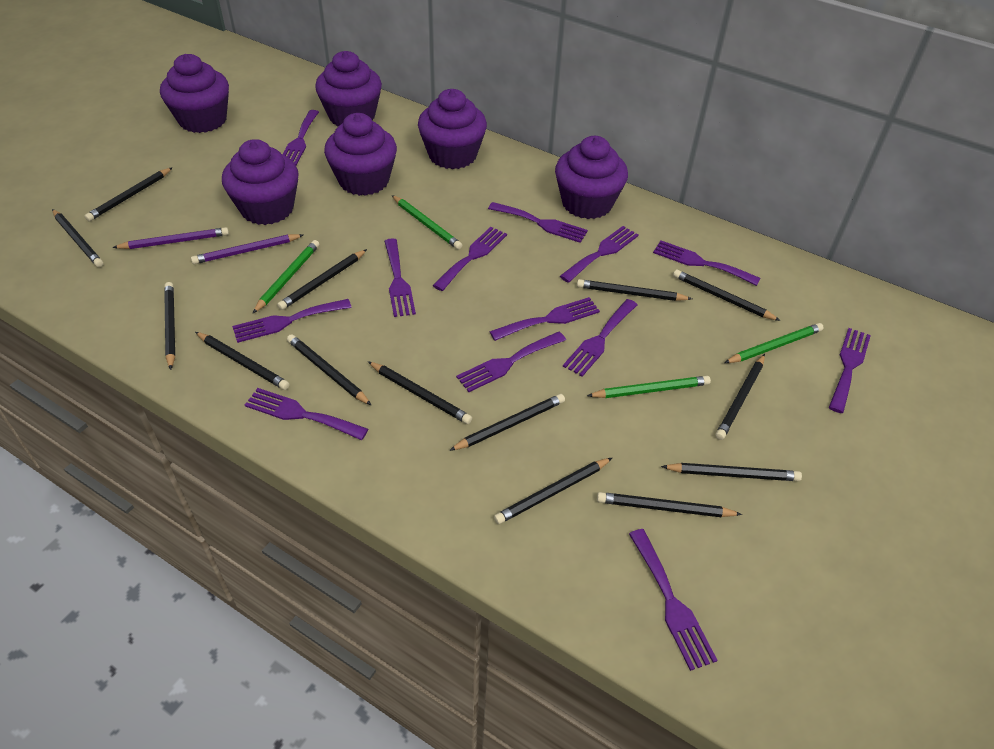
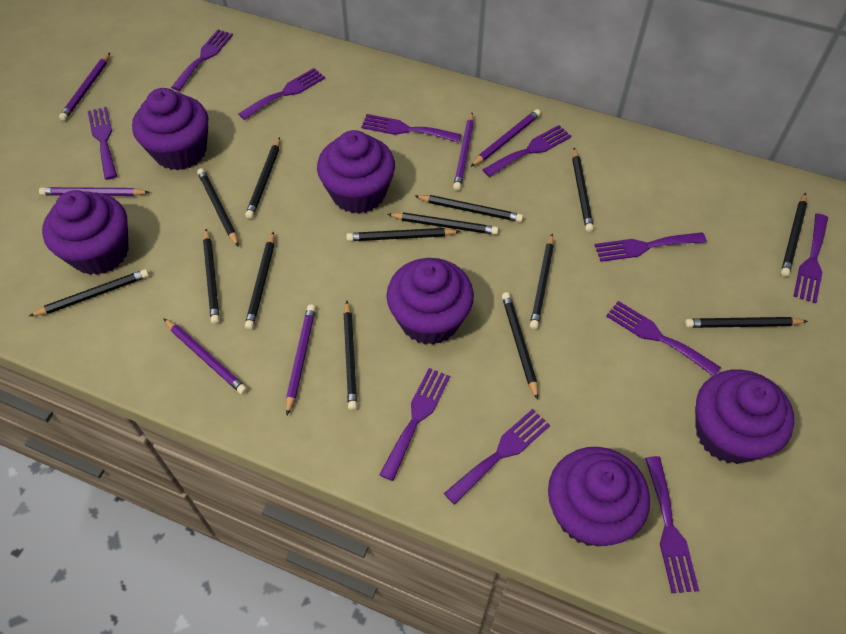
green pencil: [253,240,319,313] [392,195,462,250] [587,376,711,398] [724,323,824,363] = 4 -> none = 0
purple fork: [232,299,352,343] [245,388,368,440] [283,110,319,166] [384,238,416,317] [433,227,507,291] [456,332,566,392] [488,202,588,243] [489,297,600,341] [560,226,638,283] [563,299,637,377] [629,529,718,671] [653,241,761,286] [829,328,871,413] = 13 -> [88,107,117,180] [171,30,233,91] [238,68,325,120] [361,114,462,143] [379,368,450,481] [444,409,550,505] [482,125,571,177] [595,232,707,262] [606,301,721,376] [645,456,699,593] [793,213,828,303] = 11
purple pencil: [112,227,229,249] [191,234,303,264] = 2 -> [39,187,149,196] [59,53,110,121] [163,318,247,394] [286,305,316,415] [453,113,474,191] [470,109,541,167] = 6

